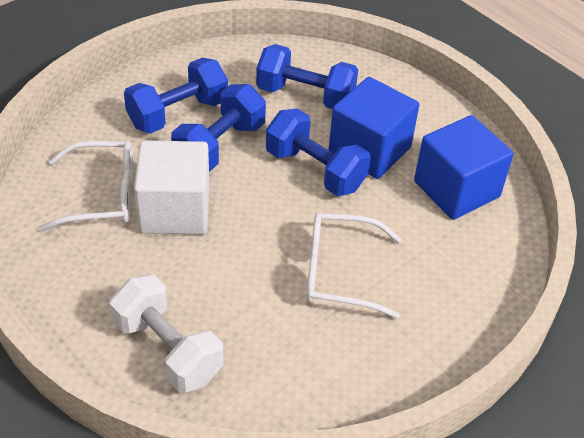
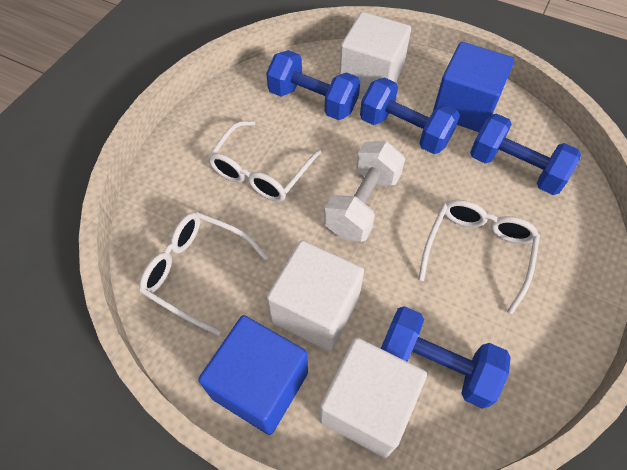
white cube: [134,141,210,234] = 1 -> [267,240,364,351] [320,337,427,458] [339,12,411,93] = 3
white glasses: [39,141,133,232] [306,213,402,319] = 2 -> [139,212,268,336] [208,121,321,202] [418,200,540,314] = 3

